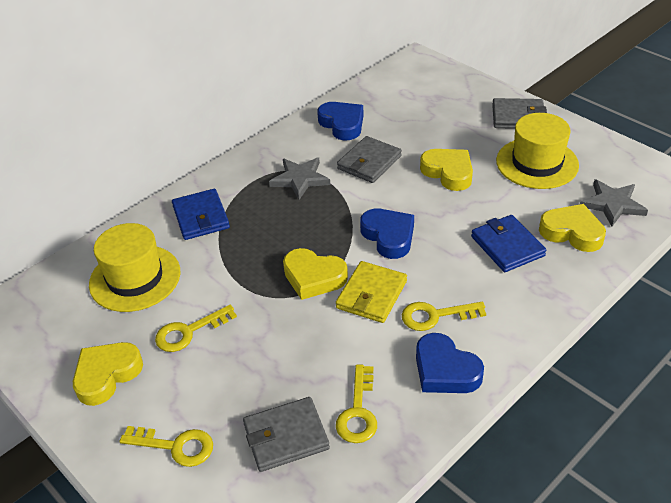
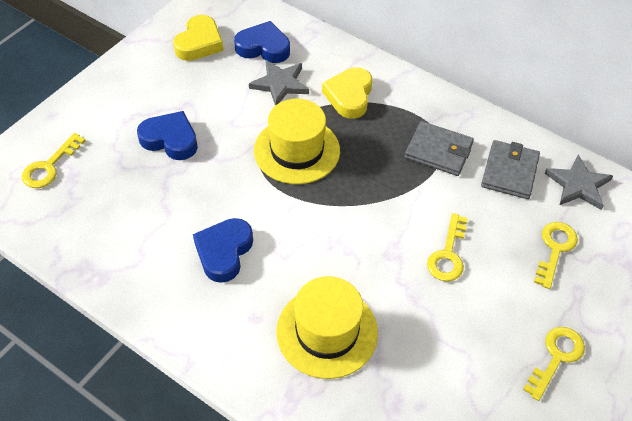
blue wallet: [172,189,230,240] [471,215,546,272] = 2 -> none = 0
grey wallet: [243,397,330,472] [337,136,402,183] [492,98,547,129] = 3 -> [405,121,474,176] [481,140,540,199] = 2
yellow heart: [73,342,143,406] [283,248,348,300] [420,149,473,191] [539,204,606,252] = 4 -> [173,15,223,61] [322,67,372,119] = 2
yellow wallet: [336,261,407,323] = 1 -> none = 0

